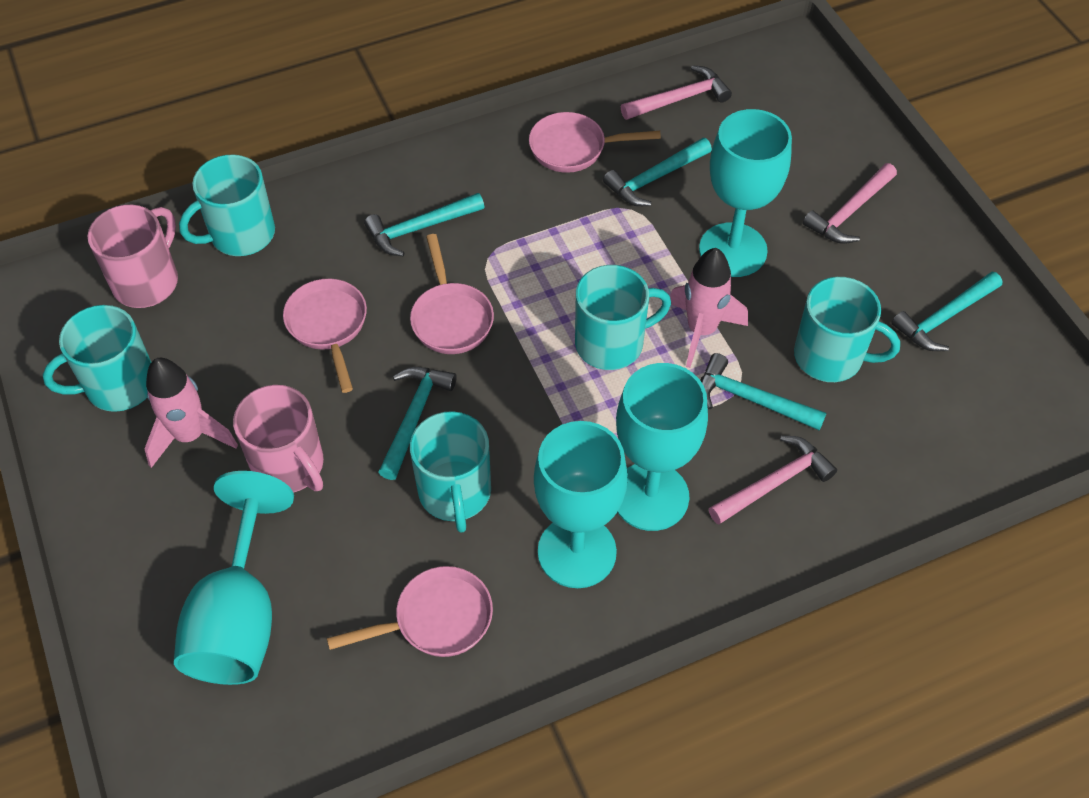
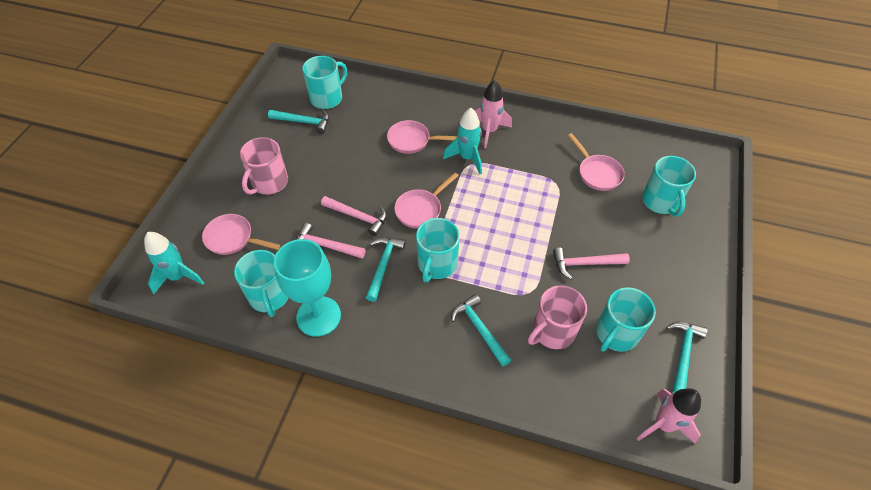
turquoise goblet: [174,471,294,685] [534,421,628,588] [616,363,708,531] [699,109,792,277] = 4 -> [274,239,341,337] = 1
turquoise hammer: [364,193,484,256] [378,367,457,480] [603,138,712,206] [700,353,826,431] [892,272,1002,351] = 5 -> [268,109,329,134] [366,237,406,302] [451,294,511,367] [666,322,708,393] = 4
turquoise rocket: none = 0 -> [144,232,204,295] [443,108,482,174] = 2

